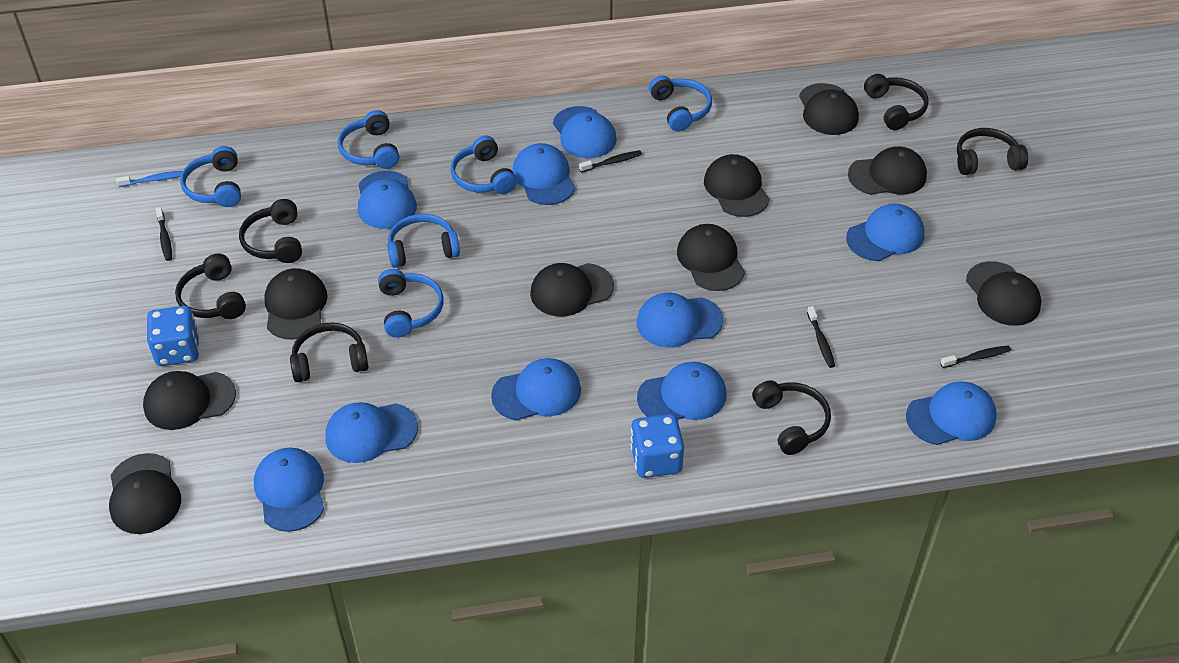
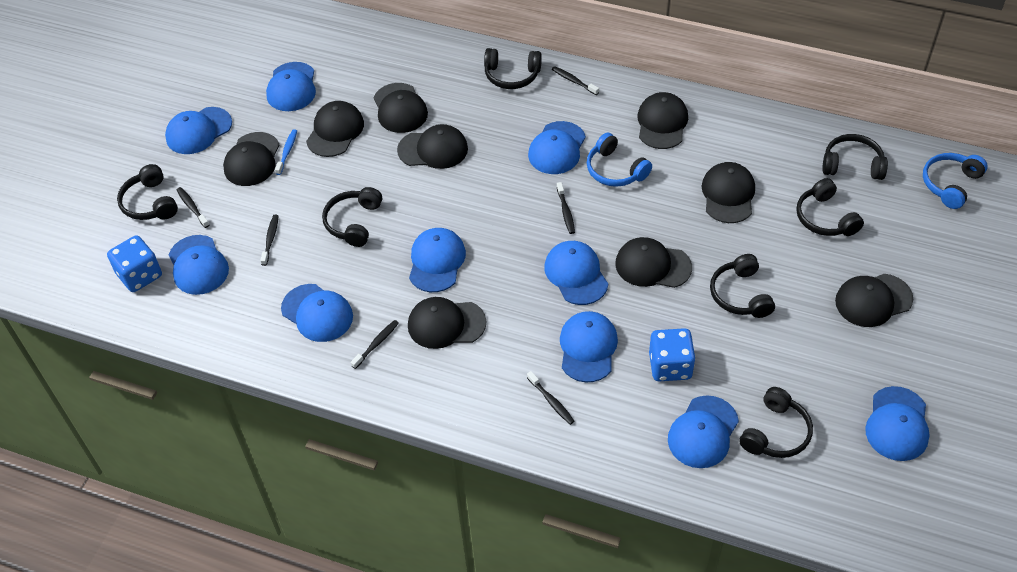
black headphones: [175,254,246,319] [239,199,302,263] [290,322,368,382] [752,381,831,455] [864,74,929,130] [957,128,1028,175] = 6 -> [117,164,178,220] [322,187,382,247] [484,48,542,89] [710,254,775,318] [739,387,813,458] [796,178,864,236] [822,134,888,180] = 7
black toothbrush: [156,207,172,261] [579,150,642,173] [807,306,835,368] [940,346,1011,368] = 4 -> [177,187,209,228] [260,215,279,266] [351,320,399,369] [527,371,574,425] [552,66,599,95] [557,182,575,234] = 6
blue headphones: [180,146,241,207] [338,110,399,169] [378,269,444,338] [387,214,460,268] [450,136,517,194] [649,75,712,132] = 6 -> [587,133,652,187] [923,153,988,209] = 2

